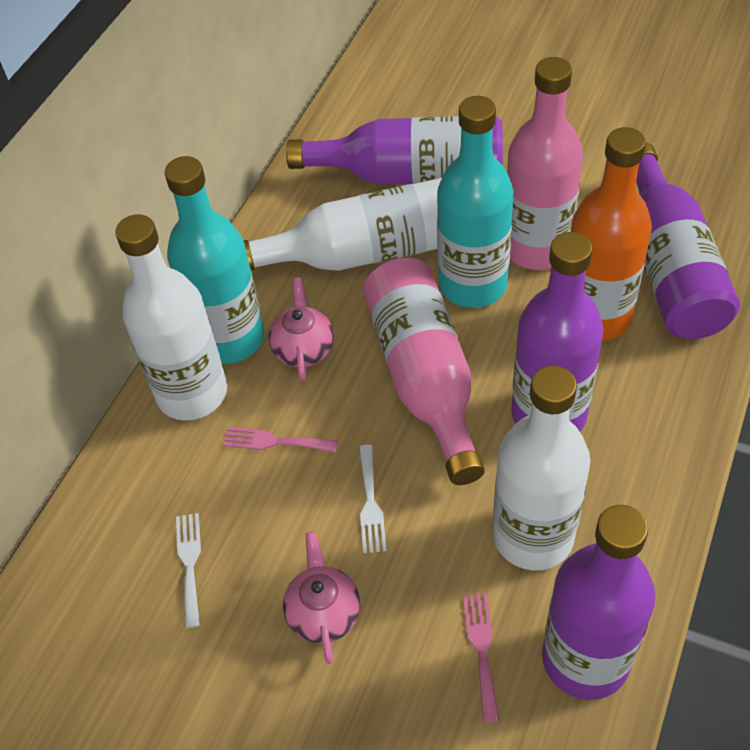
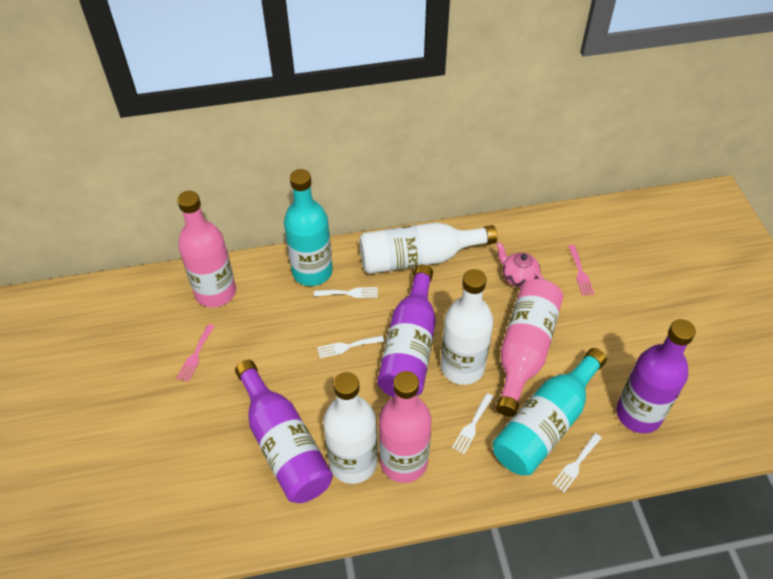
orange bottle: [571,127,652,341] = 1 -> none = 0
pink bottle: [363,258,485,485] [507,57,583,270] = 2 -> [177,191,236,307] [379,371,432,483] [496,279,563,417] = 3
pink teapot: [269,277,334,381] [283,531,360,664] = 2 -> [496,242,545,287] = 1
purple bottle: [286,116,503,185] [511,232,604,431] [542,505,655,700] [636,142,740,339] = 4 -> [235,360,333,503] [377,265,436,397] [616,319,696,433] = 3
white fork: [176,513,201,628] [359,445,387,553] = 2 -> [314,287,378,298] [317,335,384,358] [452,393,493,454] [553,433,602,492] = 4

